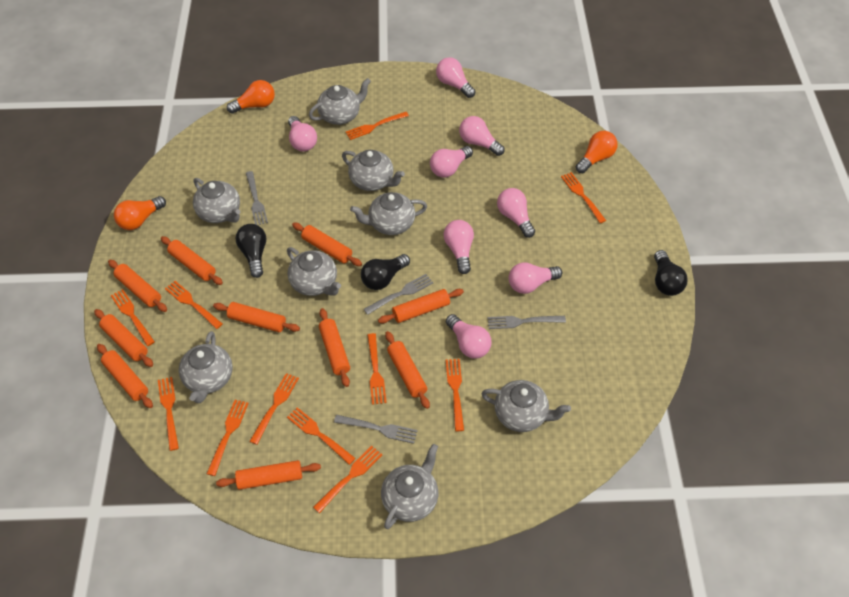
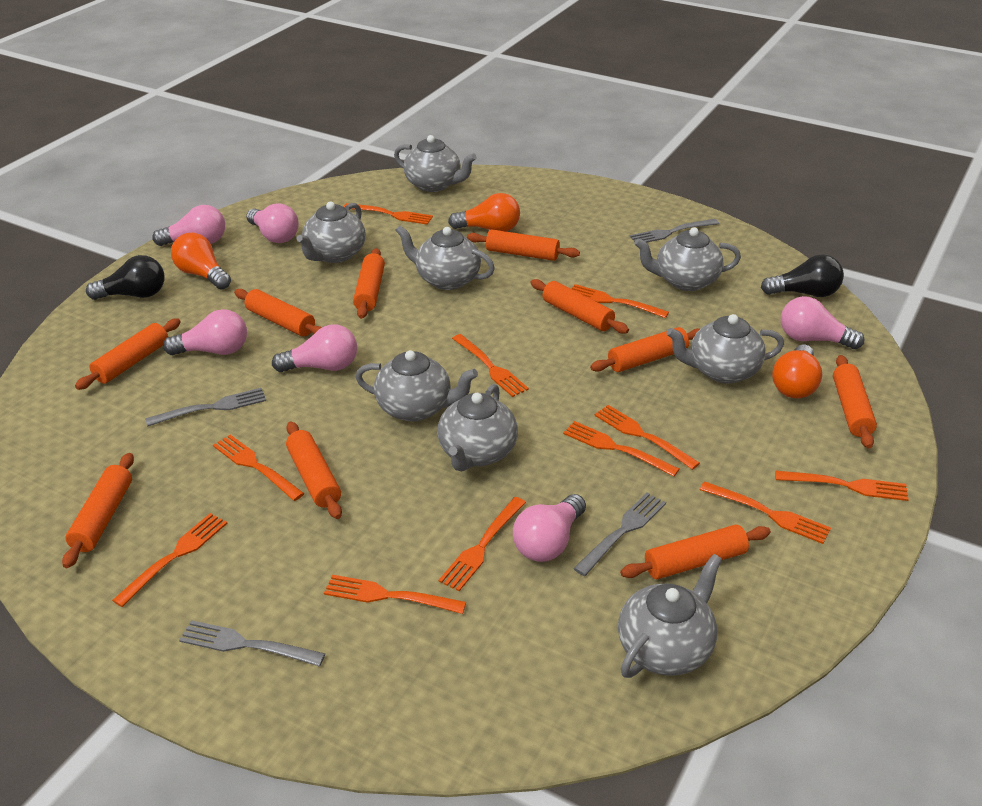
black light bulb: [235,224,266,278] [361,254,410,290] [654,250,688,296] = 3 -> [86,255,164,300] [761,254,844,297] = 2
pink light bulb: [288,116,317,151] [430,146,473,178] [436,57,475,98] [444,220,474,274] [446,314,491,358] [459,116,505,156] [497,188,535,238] [509,262,562,294] = 8 -> [152,205,225,246] [163,309,247,355] [246,203,299,243] [272,324,357,372] [513,494,586,562] [781,296,864,349] = 6

